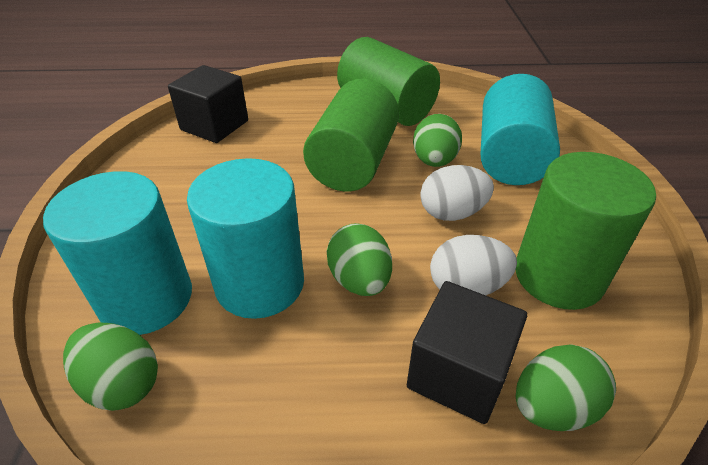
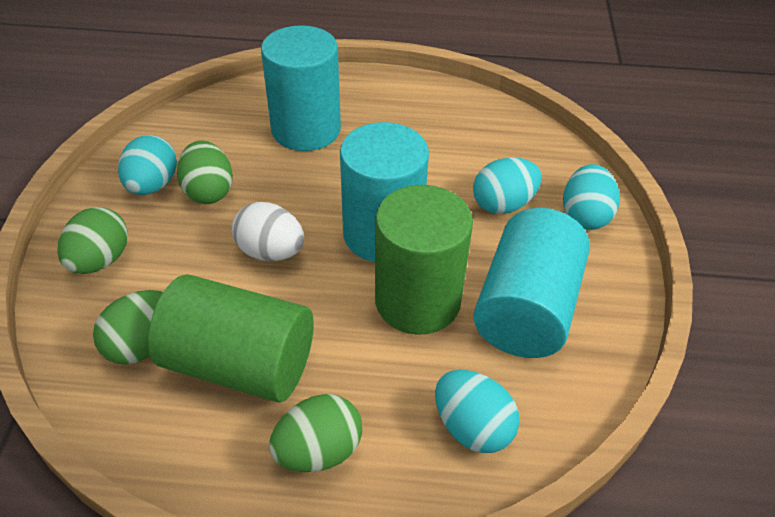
black cube: [168,65,248,143] [407,281,527,424] = 2 -> none = 0
green cylinder: [303,79,399,191] [337,37,440,126] [515,152,656,310] = 3 -> [148,274,314,403] [375,185,473,335] = 2
turquoise egg: none = 0 -> [118,135,177,195] [435,370,519,453] [473,158,542,214] [563,164,620,230] = 4
white egg: [420,165,494,221] [430,235,517,295] = 2 -> [232,202,304,261] = 1

